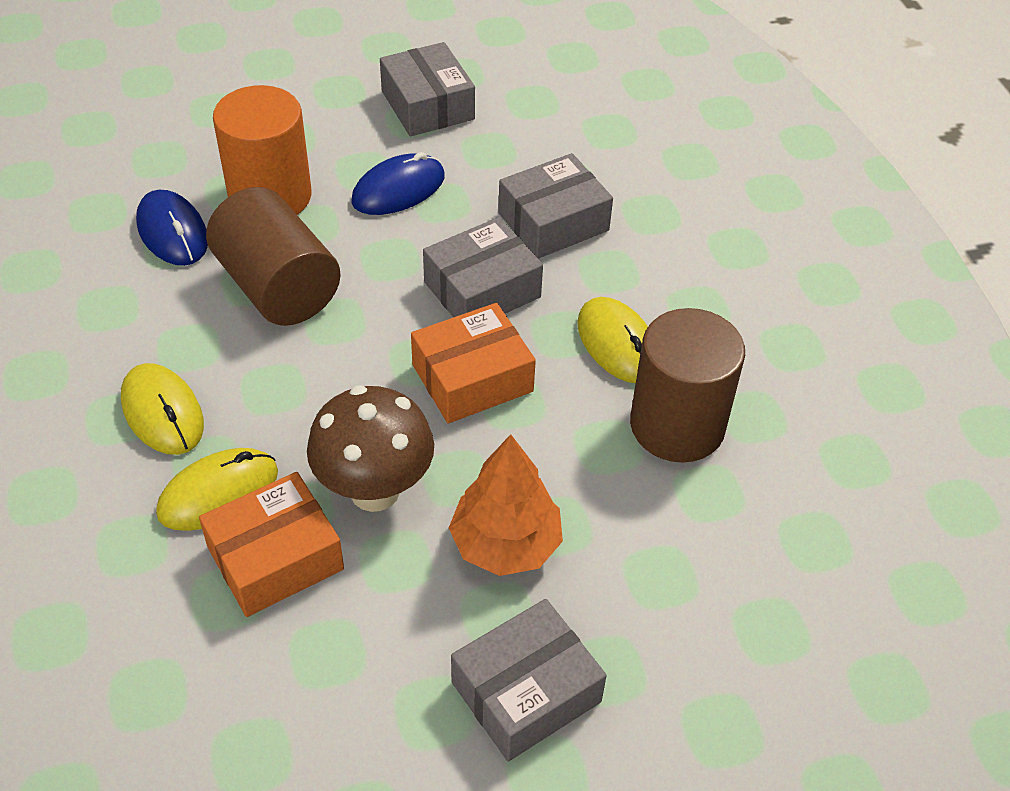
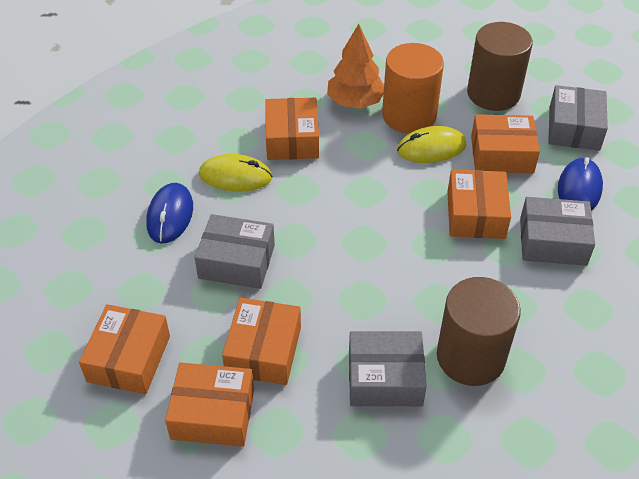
brown mushroom: [307,385,434,512] = 1 -> none = 0
orange box: [199,472,344,617] [411,303,536,423] = 2 -> [79,304,170,394] [165,362,254,447] [222,298,301,385] [265,98,319,160] [447,169,511,239] [471,114,540,173] = 6
yellow mouse: [121,363,204,455] [156,448,278,531] [577,297,648,383] = 3 -> [199,154,272,192] [397,126,467,163] = 2

